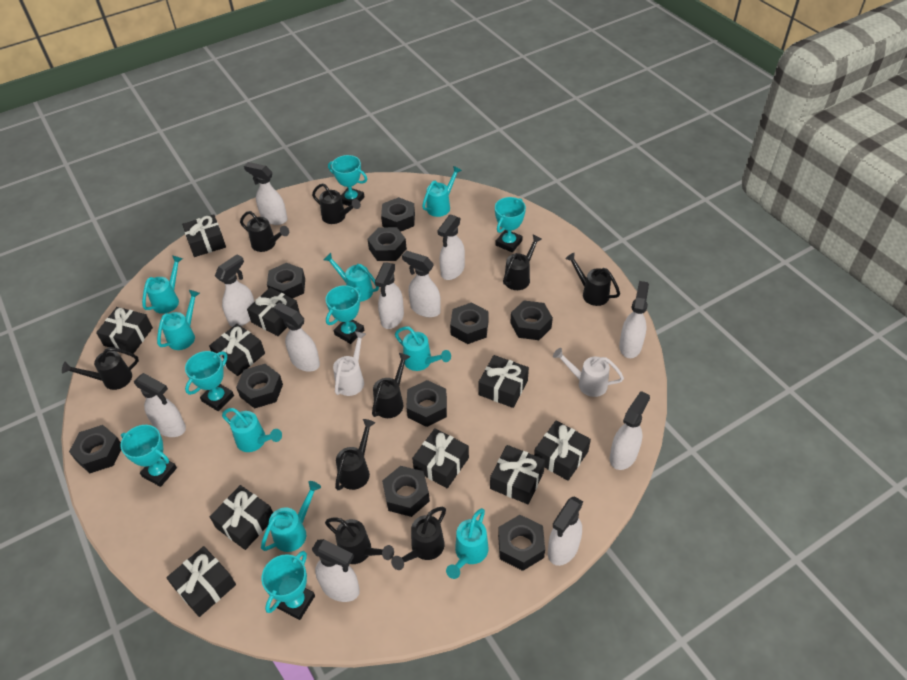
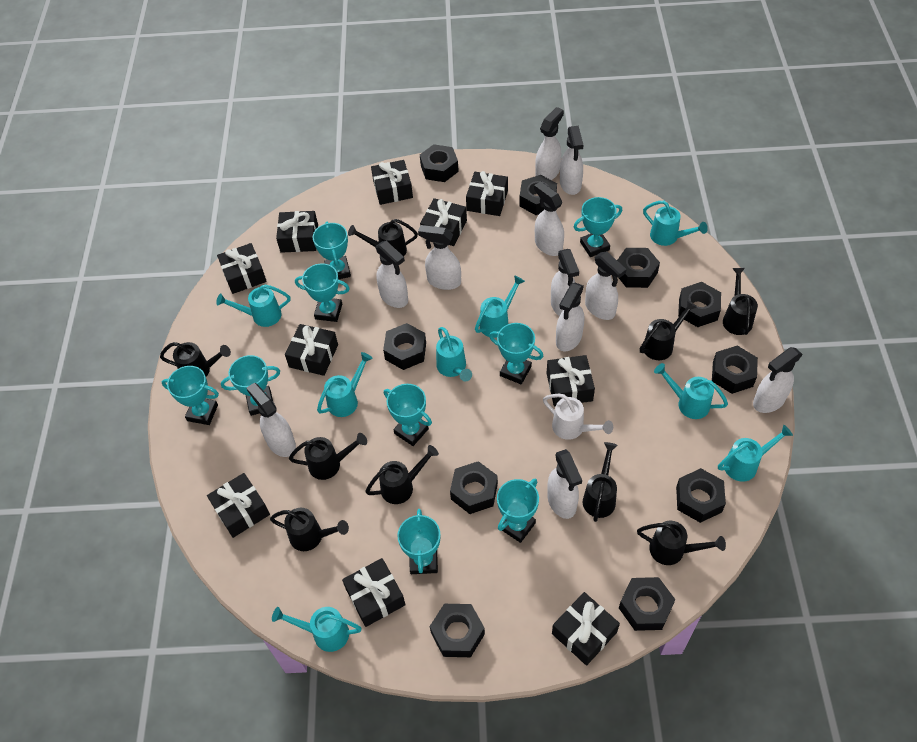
turquoise trophy: [121,425,177,487] [185,351,234,411] [261,551,315,620] [326,285,364,344] [328,155,367,206] [495,197,526,252] = 6 -> [162,366,219,425] [221,355,280,416] [295,263,350,322] [313,222,351,280] [384,384,432,446] [397,509,441,574] [489,323,544,384] [497,479,539,543] [574,197,622,257] = 9
white watering can: [333,331,366,396] [553,348,624,397] = 2 -> [543,394,613,440] = 1

